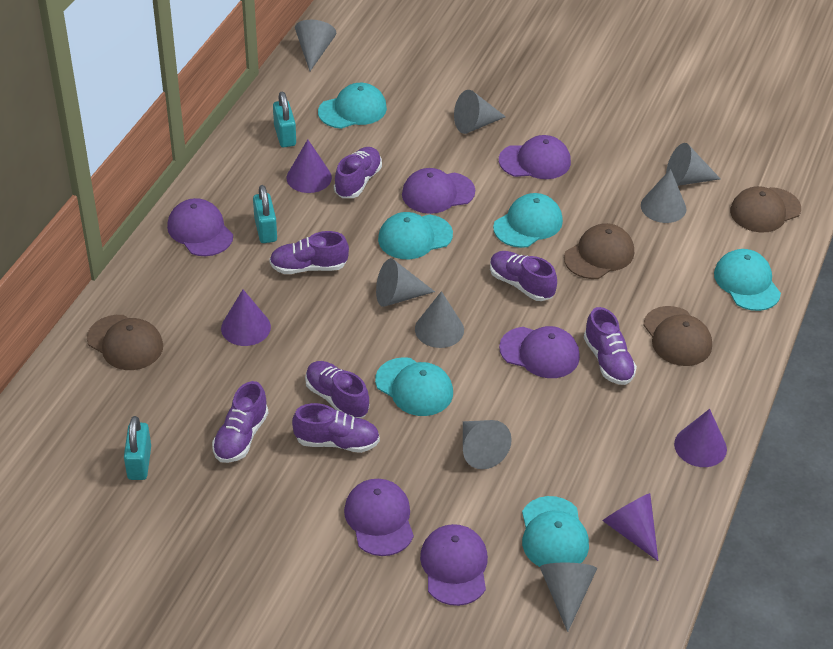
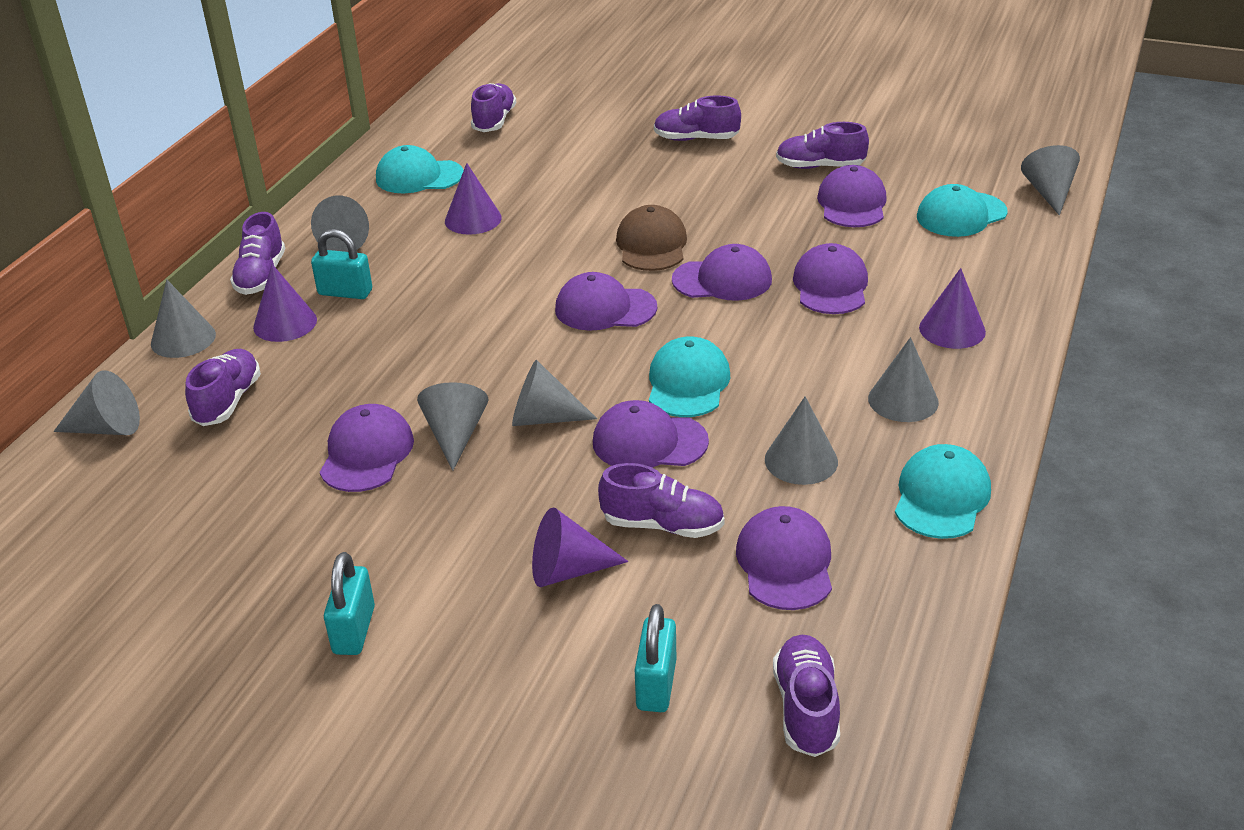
brown cap: [87,315,163,370] [564,223,634,279] [643,306,712,366] [730,186,801,233] = 4 -> [616,205,687,271] = 1
purple cap: [167,198,233,256] [344,479,414,556] [402,168,475,214] [420,524,488,606] [499,135,571,179] [499,326,580,378] = 6 -> [320,404,414,492] [555,272,657,331] [593,400,709,467] [672,244,772,301] [736,506,832,610] [793,243,868,314] [817,165,887,227] = 7
turquoise cap: [318,83,387,129] [375,357,453,416] [378,212,453,259] [493,193,563,248] [522,496,589,567] [714,249,781,311] = 6 -> [376,145,464,193] [649,336,730,417] [895,444,991,539] [917,184,1008,237] = 4

